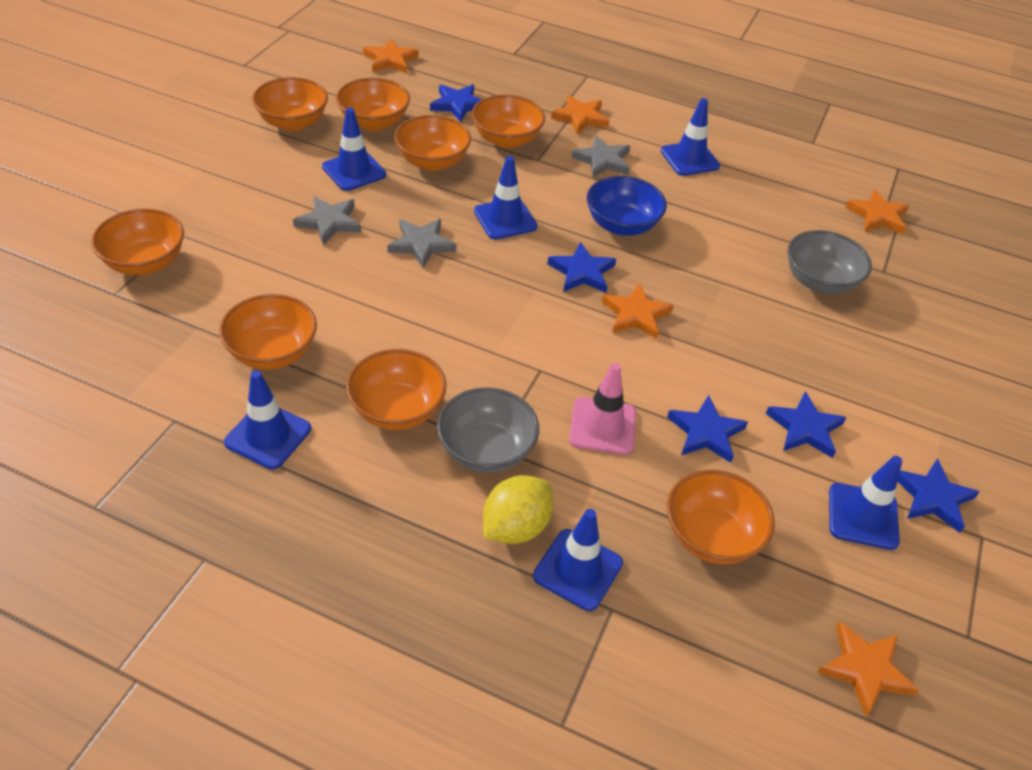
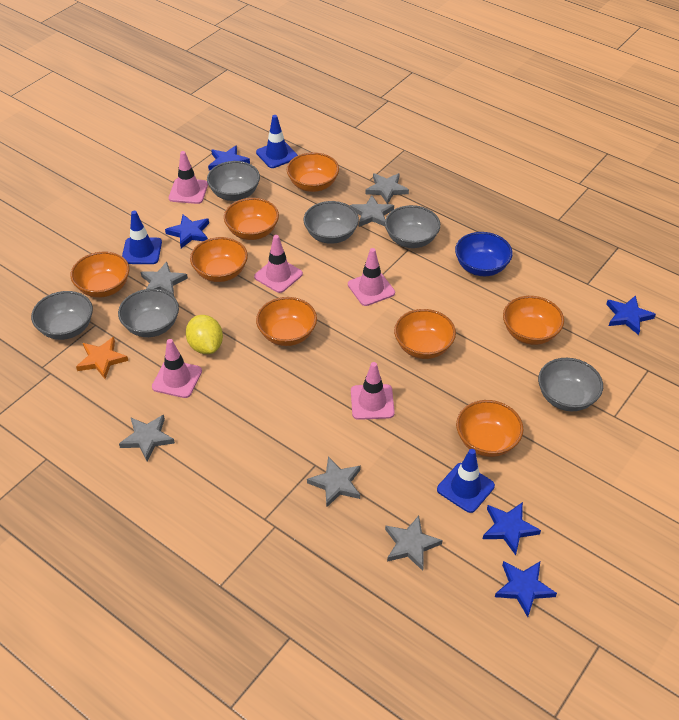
blue traffic cone: [224,370,311,469] [322,108,386,191] [474,156,538,240] [533,509,623,611] [661,98,720,176] [829,456,902,550] = 6 -> [122,211,162,264] [256,115,298,168] [437,449,495,513] = 3
grey bowl: [437,387,539,473] [788,230,872,294] = 2 -> [31,291,93,340] [118,289,179,337] [207,161,260,201] [303,201,359,244] [385,205,441,248] [538,358,603,411] = 6
grey star: [293,196,361,245] [387,219,456,268] [571,136,630,178] = 3 -> [119,415,175,461] [140,261,188,296] [307,456,361,508] [350,195,394,227] [365,173,409,204] [385,516,443,571] = 6
orange star: [363,38,419,73] [551,95,609,134] [602,283,674,339] [817,621,919,716] [845,189,910,234] = 5 -> [76,337,128,379] = 1
pink traffic cone: [569,363,636,455] = 1 -> [152,339,202,398] [169,151,208,204] [254,235,303,293] [348,248,395,306] [351,362,395,420] = 5

